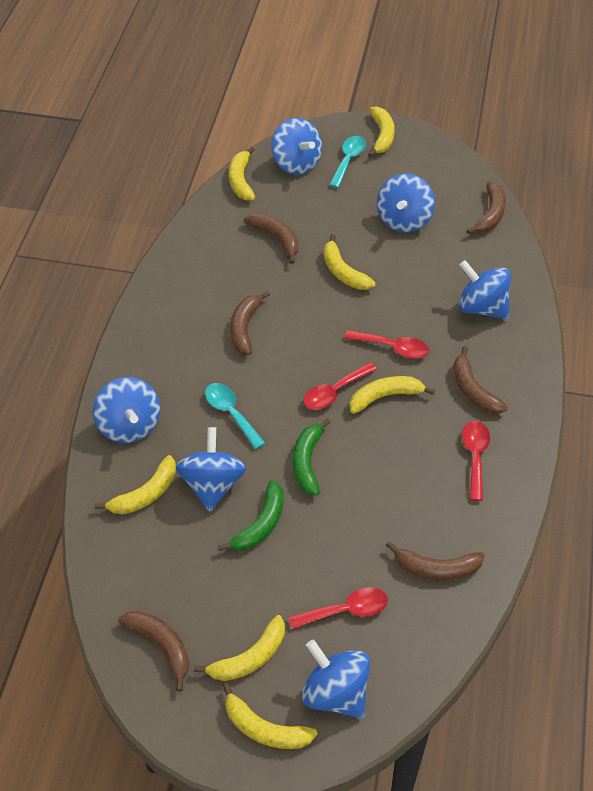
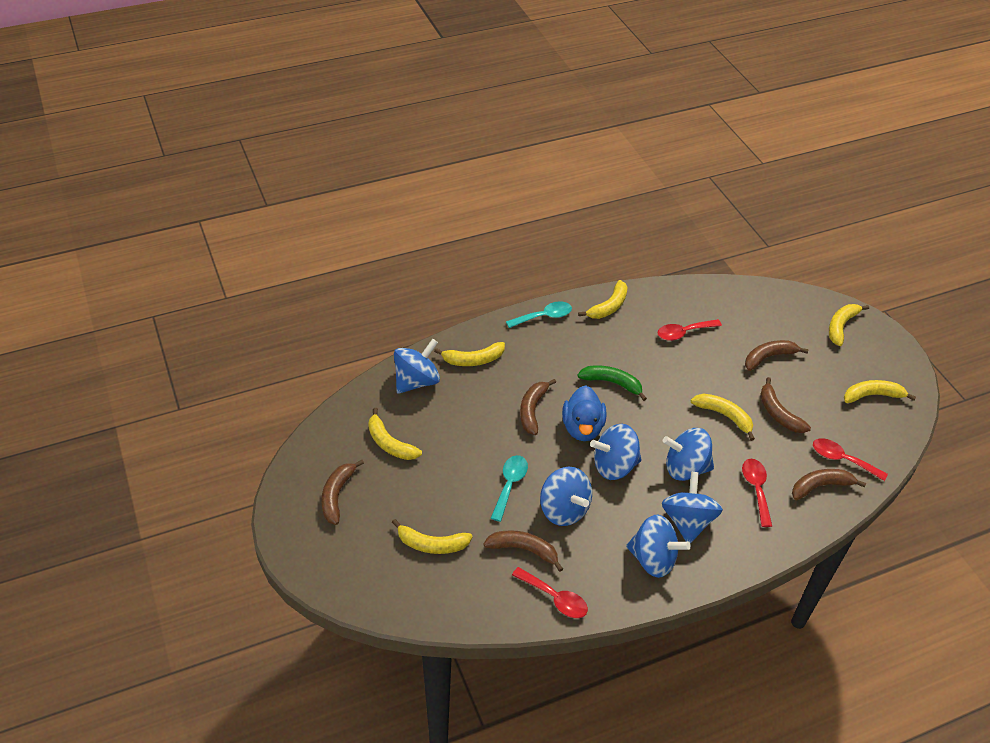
blue duck: none = 0 -> [562,385,606,441] = 1
green banana: [218,480,283,551] [293,418,331,496] = 2 -> [577,365,647,401] = 1

